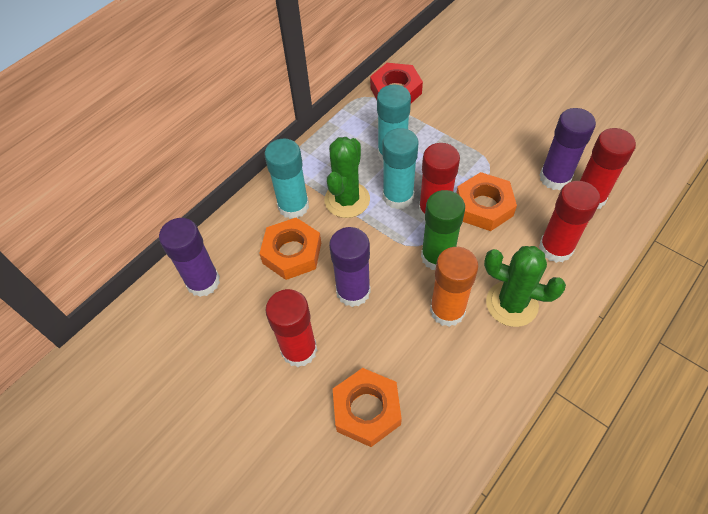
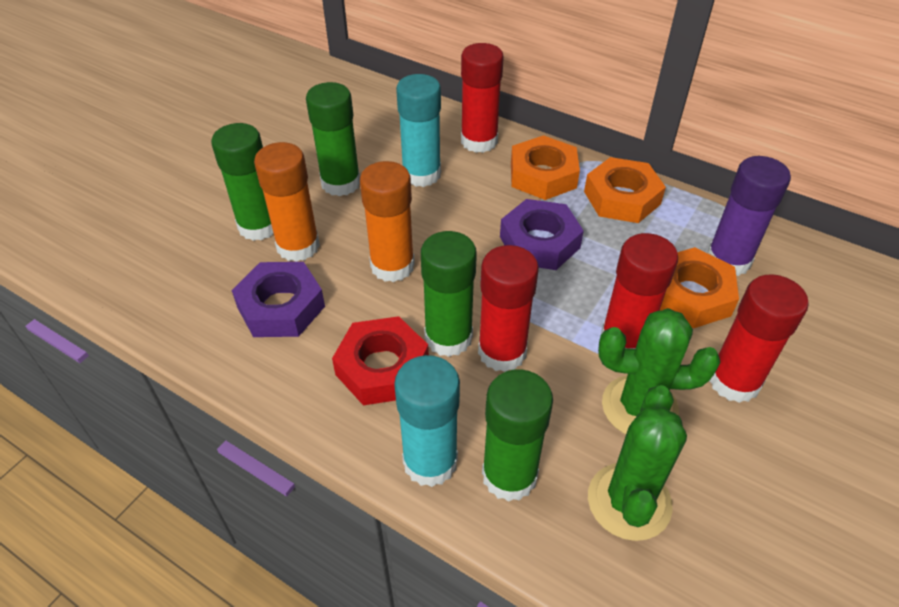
green glue stick: [421,190,465,270] = 1 -> [211,123,274,241] [306,82,360,196] [421,231,477,357] [482,369,553,502] = 4
orange glue stick: [430,247,478,327] = 1 -> [254,142,320,262] [360,161,415,282] = 2
purple glue stick: [159,218,220,297] [329,227,371,307] [540,108,596,190] = 3 -> [707,156,791,276] = 1
purple nut: none = 0 -> [232,262,325,337] [500,199,584,270] = 2
turquoise glue stick: [265,138,309,219] [377,84,411,163] [382,128,419,209] = 3 -> [394,355,460,487] [396,74,441,187] = 2

